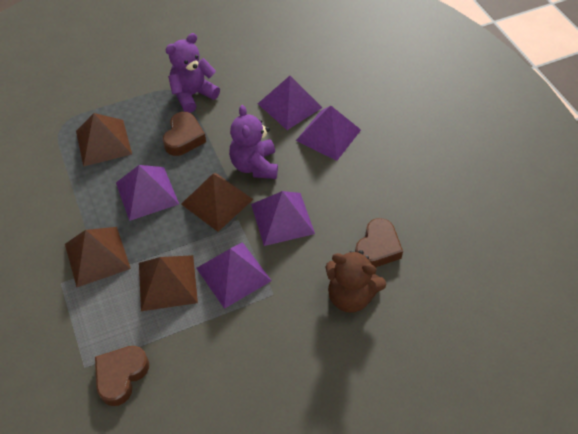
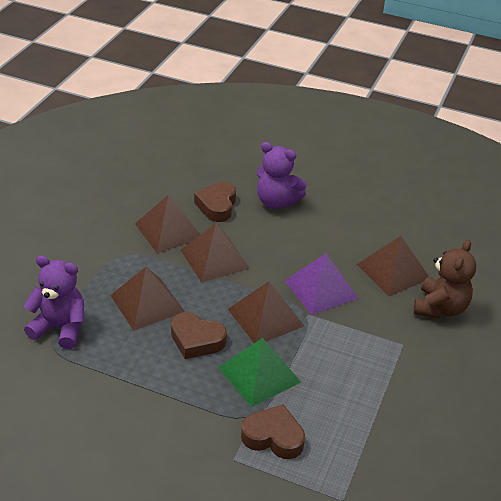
brown pyramid: [65,227,131,287] [76,113,132,167] [139,255,198,311] [181,173,253,232] = 4 -> [110,267,185,331] [135,195,201,253] [181,223,250,283] [228,281,304,343] [357,236,429,296] = 5
green pyramid: none = 0 -> [218,338,301,407] = 1
purple pyramid: [116,165,179,221] [196,242,272,309] [251,191,315,246] [258,76,322,130] [296,106,361,161] = 5 -> [284,254,359,315] = 1

